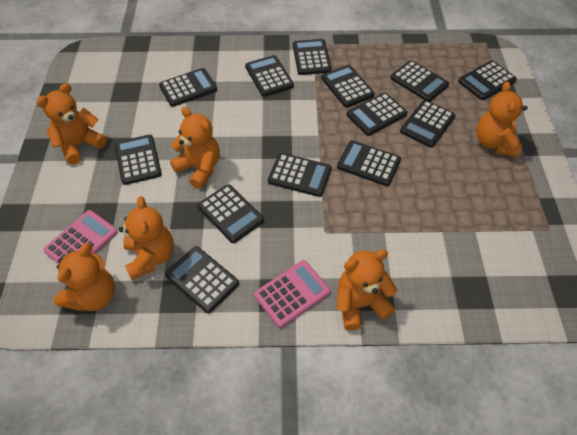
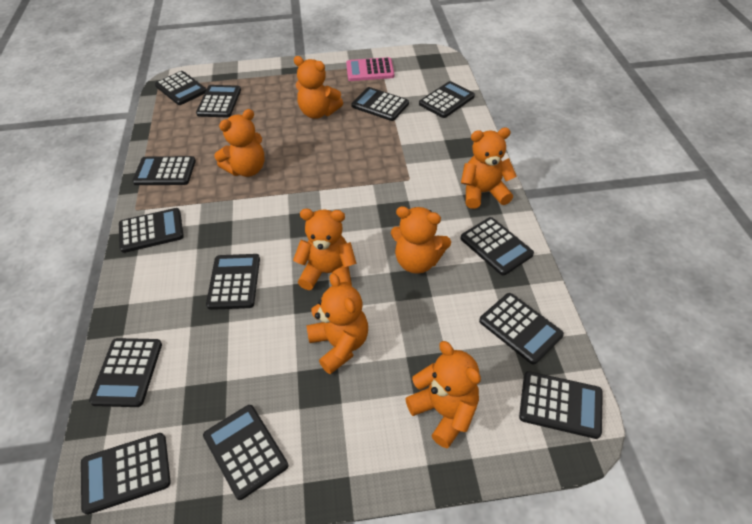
orange teddy bear: [36,83,107,164] [54,243,115,312] [119,196,174,280] [170,107,220,189] [337,249,397,330] [476,82,527,157] = 6 -> [214,109,265,177] [293,209,357,290] [294,56,343,119] [306,273,368,374] [391,206,451,274] [405,341,481,448] [461,128,516,209] = 7
pink calculator: [43,210,118,264] [254,260,331,328] = 2 -> [346,57,394,81] = 1

